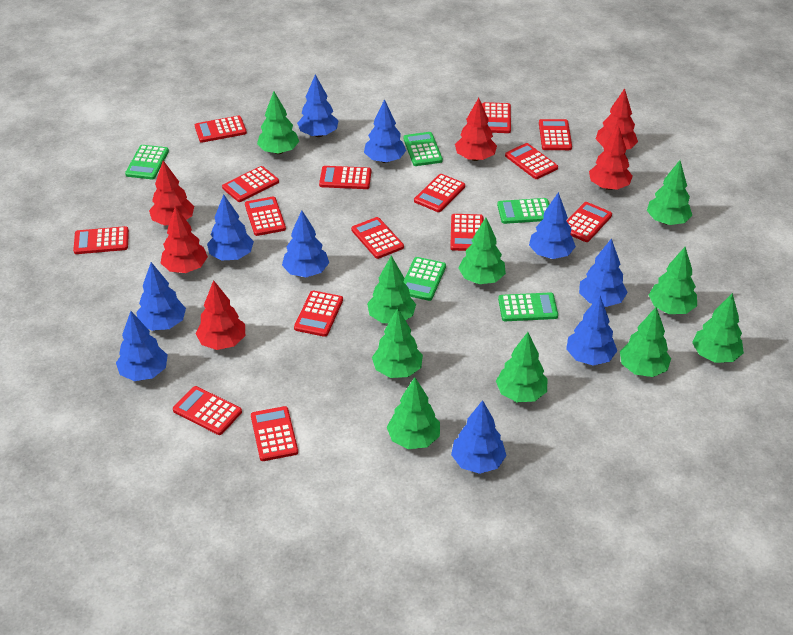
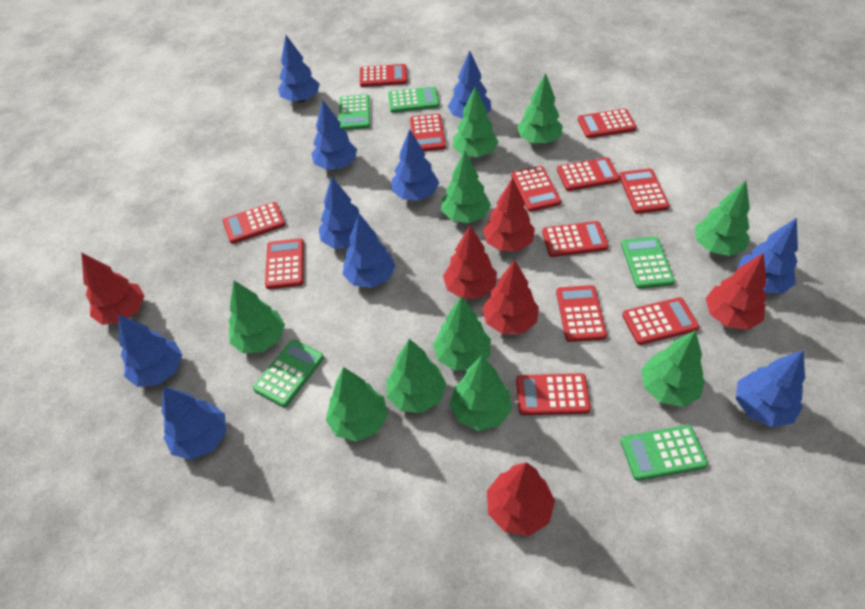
red calculator: [73,226,129,254] [173,386,242,435] [195,116,247,143] [222,166,279,202] [245,197,286,236] [251,406,298,461] [294,291,343,337] [319,166,371,189] [351,217,404,259] [414,174,465,212] [450,214,483,251] [482,102,511,133] [505,143,558,179] [539,119,572,150] [567,202,612,242] = 15 -> [223,202,285,244] [265,238,304,289] [360,64,407,87] [410,114,446,151] [511,166,561,212] [516,373,591,415] [542,221,608,257] [556,285,607,342] [557,157,620,191] [578,109,637,138] [619,168,670,214] [622,297,699,345] = 12

